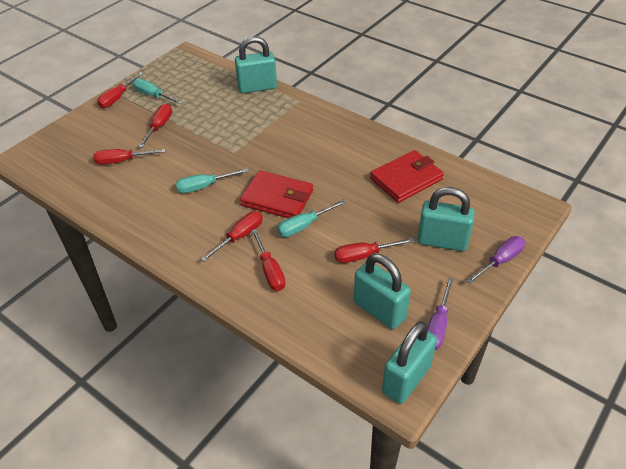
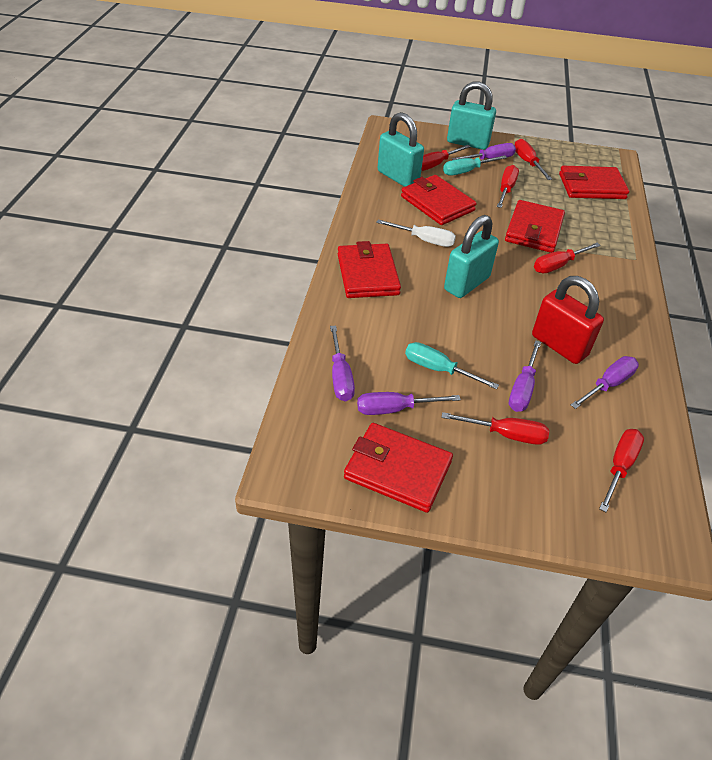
purple screwdriver: [428,278,454,350] [466,236,525,284] = 2 -> [330,326,355,401] [357,392,461,415] [452,143,516,160] [509,340,541,412] [571,356,639,409] = 5
red padlock: none = 0 -> [532,276,604,364] = 1
red wallet: [240,170,313,218] [370,150,444,203] = 2 -> [338,241,401,298] [344,423,453,513] [401,175,477,225] [505,200,565,253] [559,166,629,199] = 5
turquoise padlock: [235,36,277,93] [354,254,411,329] [382,321,437,404] [417,187,475,251] = 4 -> [378,112,424,187] [444,215,499,298] [447,82,496,150] = 3
turquoise screwdriver: [133,79,183,104] [176,168,248,193] [277,200,346,237] = 3 -> [405,342,499,389] [443,155,507,175] = 2
white screwdriver: none = 0 -> [376,220,456,247] = 1

